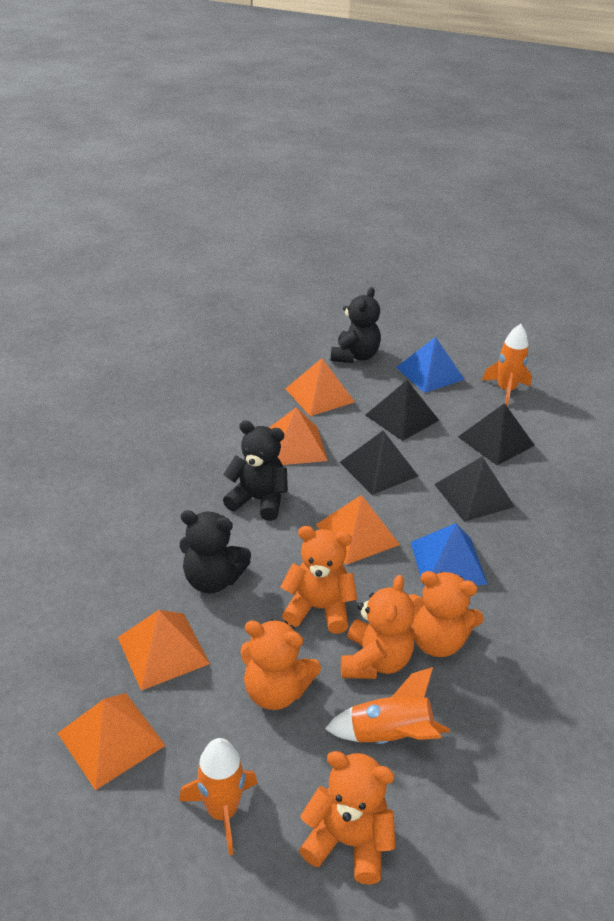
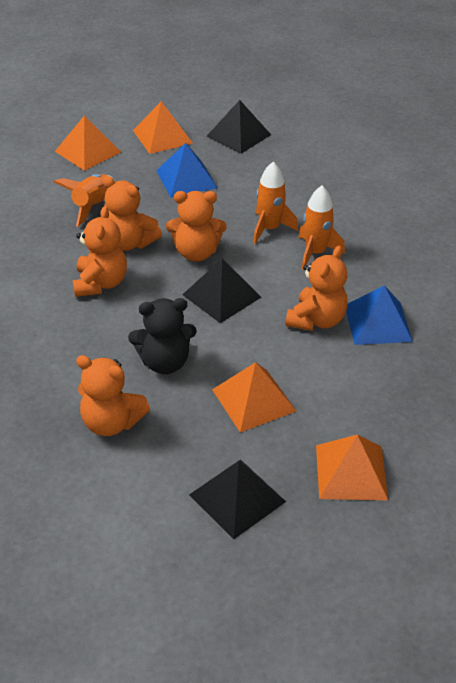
black pyramid: [340,430,418,495] [365,380,439,441] [434,457,515,522] [458,403,535,465] = 4 -> [182,258,261,323] [189,460,286,539] [207,100,271,154] = 3
black teddy bear: [179,510,251,593] [223,420,288,521] [331,287,381,363] = 3 -> [128,298,197,374] = 1
orange pyramid: [57,693,166,790] [118,610,210,691] [269,407,328,465] [285,358,355,416] [316,495,400,565] = 5 -> [55,116,121,171] [133,101,193,154] [212,362,296,433] [316,434,388,500] = 4

